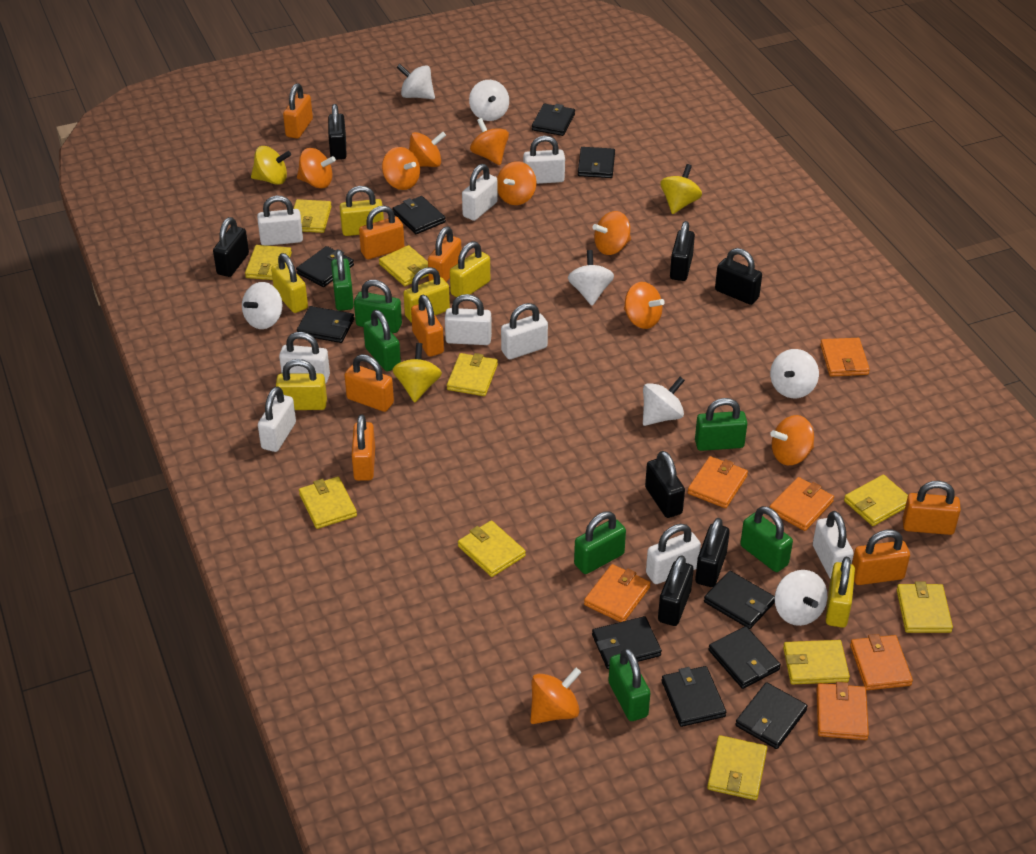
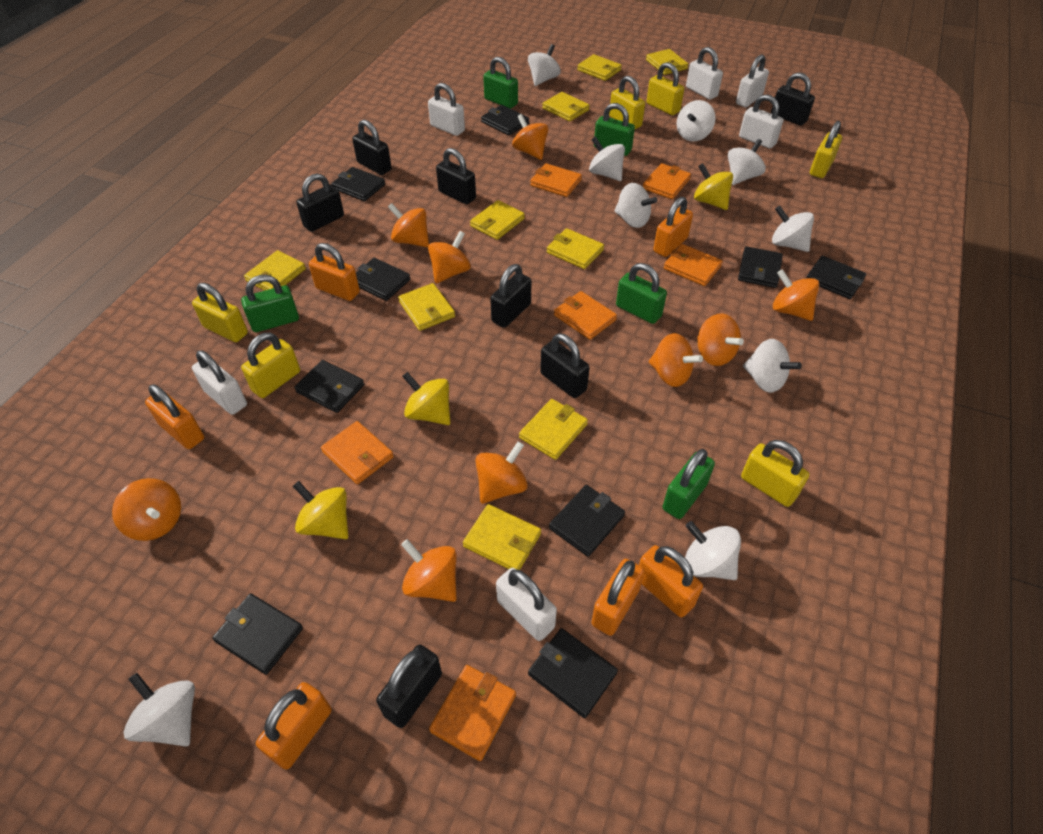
black wallet: [296,246,354,287] [297,306,354,343] [392,196,446,234] [532,104,575,136] [578,147,615,178] [592,616,662,669] [662,666,726,727] [704,571,775,629] [708,626,781,689] [735,682,807,749] = 10 -> [212,593,303,675] [294,360,364,413] [331,167,385,201] [356,258,411,301] [481,105,529,135] [528,628,618,718] [549,485,625,557] [738,246,783,288] [806,256,866,299] = 9
green padlock: [331,250,354,311] [354,280,402,333] [363,310,401,371] [574,511,626,574] [608,648,650,721] [695,398,747,451] [740,506,793,572] = 7 -> [241,275,299,332] [483,57,518,109] [594,103,635,156] [616,263,667,324] [662,449,715,519] = 5
orange padlock: [283,83,313,139] [344,354,394,412] [352,414,375,481] [359,206,404,259] [411,295,444,357] [428,226,461,282] [852,530,910,585] [903,481,961,535] = 8 -> [145,385,204,449] [256,682,332,769] [309,243,360,301] [591,559,645,636] [639,545,703,618] [653,197,693,257] = 6
white padlock: [257,196,303,246] [258,387,296,452] [279,332,330,384] [445,294,492,345] [462,164,498,221] [501,303,548,359] [523,136,565,184] [646,524,701,584] [813,511,854,579] = 9 -> [192,350,247,415] [428,83,465,136] [496,568,557,641] [686,47,723,100] [736,54,769,107] [739,94,784,148] = 6
white spinning top: [242,282,282,329] [396,64,435,99] [469,80,509,121] [568,250,614,306] [643,377,685,426] [770,349,819,398] [775,570,827,626] = 7 -> [124,673,195,747] [528,44,561,86] [589,136,625,181] [614,183,657,228] [677,100,716,141] [685,521,741,580] [728,139,766,185] [743,339,802,393] [772,206,814,252] = 9
yellow wallet: [245,245,292,280] [293,199,332,233] [299,477,357,529] [379,245,429,286] [447,353,498,396] [458,520,526,577] [707,735,767,800] [783,640,850,684] [844,475,908,526] [897,581,953,633] = 10 -> [244,250,306,291] [398,283,455,331] [463,504,541,570] [470,200,525,240] [519,399,588,460] [542,92,590,121] [547,228,604,269] [577,54,622,81] [646,49,688,75] = 9

